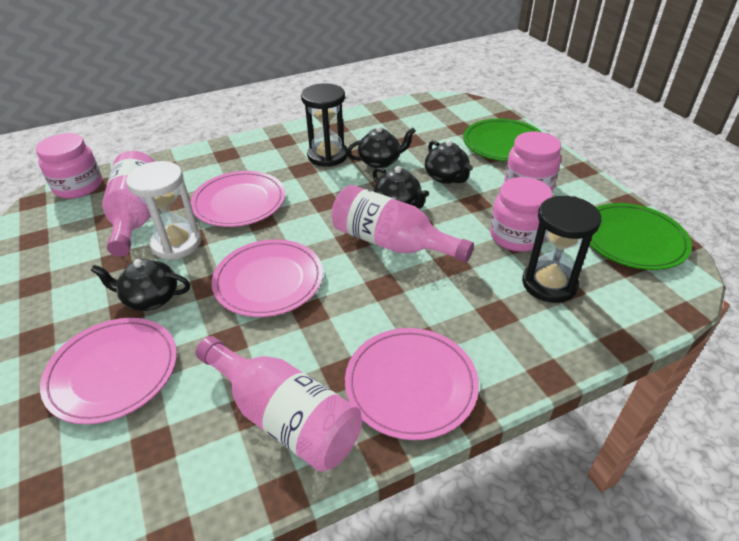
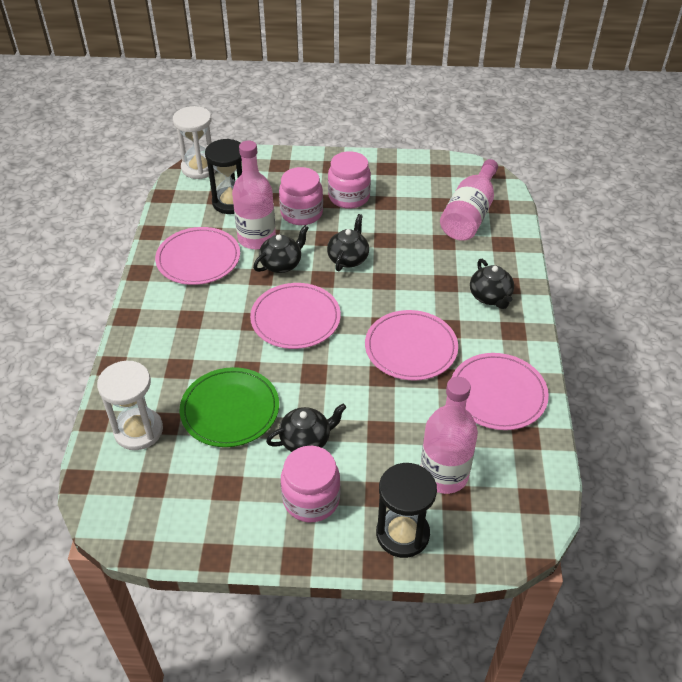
green plate: [463,119,541,161] [590,203,692,270] = 2 -> [180,367,279,447] = 1
white hourglass: [126,161,201,260] = 1 -> [97,361,163,450] [173,106,216,179] = 2

